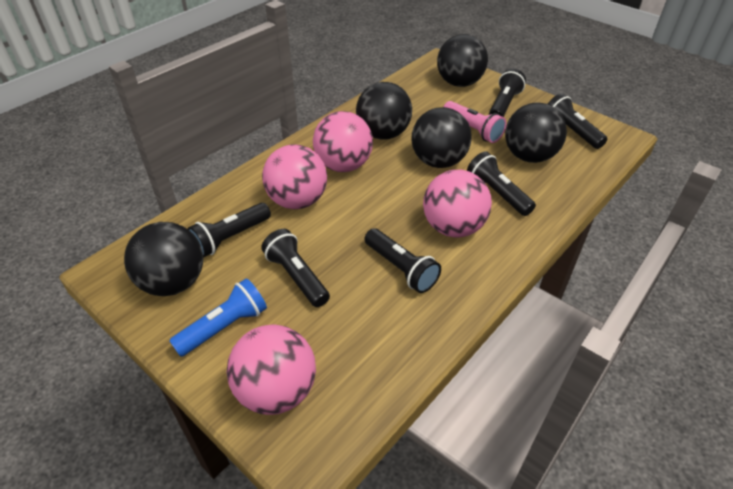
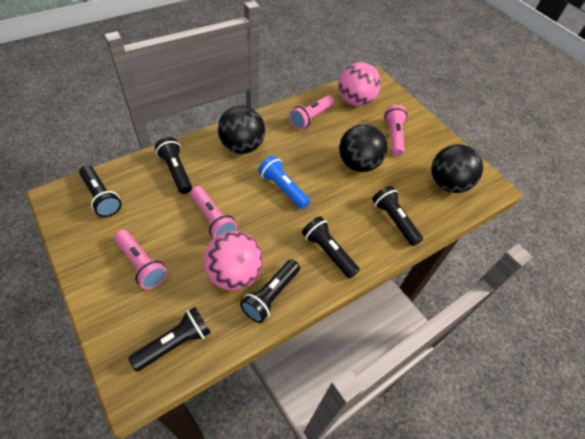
black ball: [124,222,203,296] [356,82,412,140] [411,107,472,168] [437,34,488,87] [505,103,567,163] = 5 -> [218,106,265,154] [339,124,387,172] [431,144,483,193] = 3
pink ball: [227,325,316,415] [262,145,327,209] [313,111,373,172] [423,170,492,238] = 4 -> [203,231,263,290] [339,62,381,106] = 2
pink flashlight: [444,101,507,143] = 1 -> [114,230,167,289] [191,186,237,238] [289,95,334,130] [384,105,407,156] = 4

